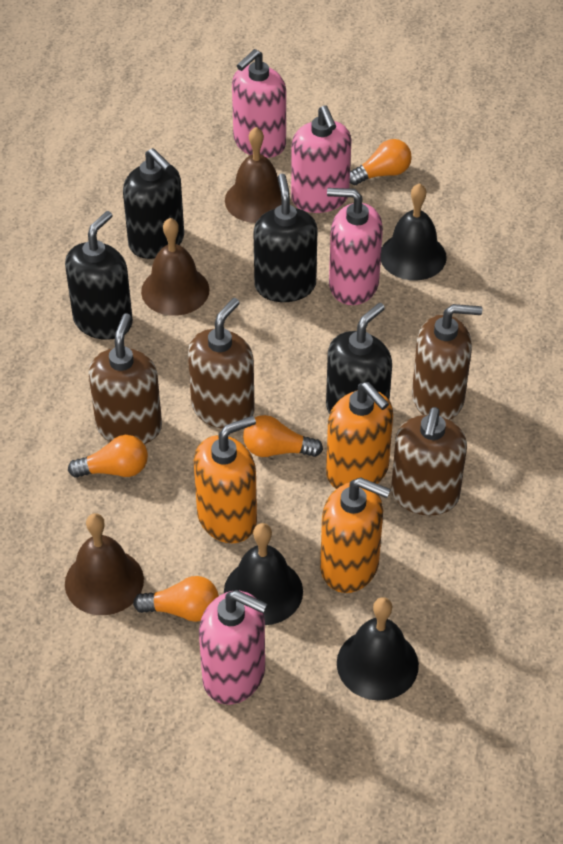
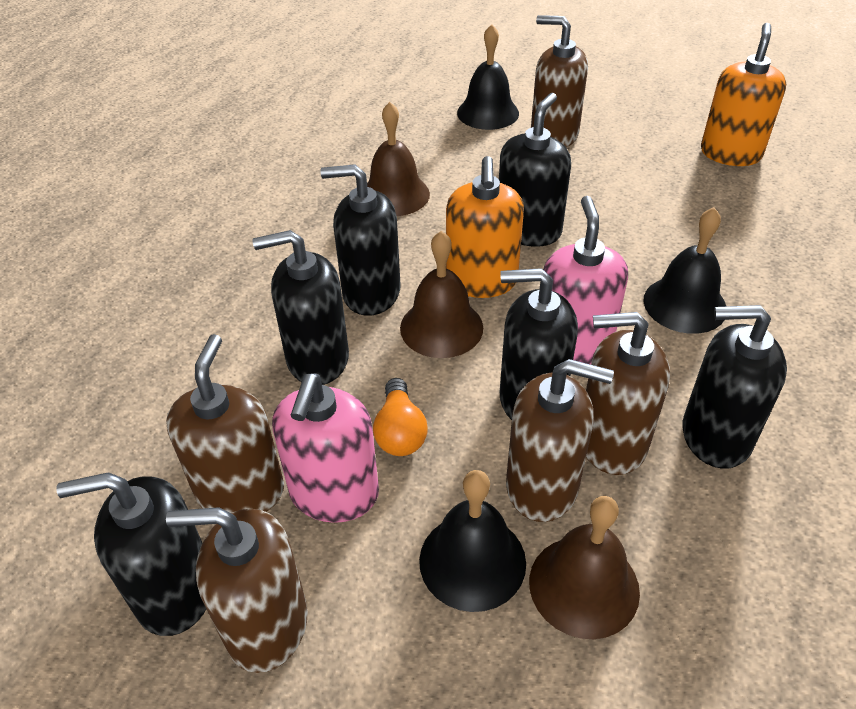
black soap dispenser: [65,211,133,340] [123,148,184,259] [254,173,317,302] [326,303,392,414] = 4 -> [56,473,206,636] [252,230,349,385] [320,164,401,316] [499,93,571,247] [500,268,578,420] [683,305,787,469] = 6
brown soap dispenser: [89,313,162,444] [188,298,255,429] [391,407,467,515] [412,304,482,420] = 4 -> [166,334,284,513] [166,507,308,673] [506,359,614,522] [531,15,588,147] [586,312,670,475] = 5
orange light bulb: [68,435,148,478] [133,576,219,622] [243,415,323,457] [350,139,412,185] = 4 -> [373,378,428,456] = 1
orange soap dispenser: [194,416,257,543] [320,477,391,593] [326,382,393,489] = 3 -> [446,156,524,298] [701,23,786,166] = 2
pink soap dispenser: [199,590,268,705] [232,49,286,158] [291,105,351,213] [327,188,383,305] = 4 -> [272,373,379,523] [543,196,628,365] = 2

